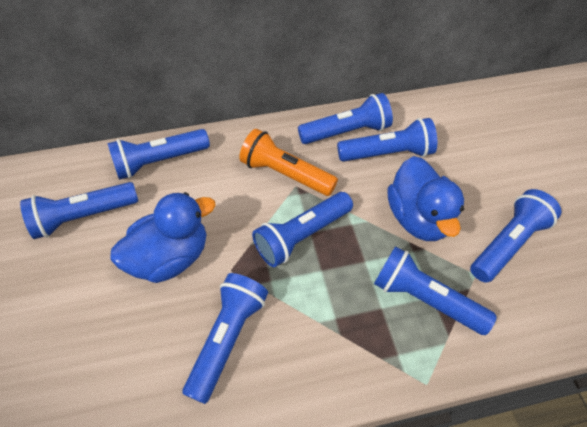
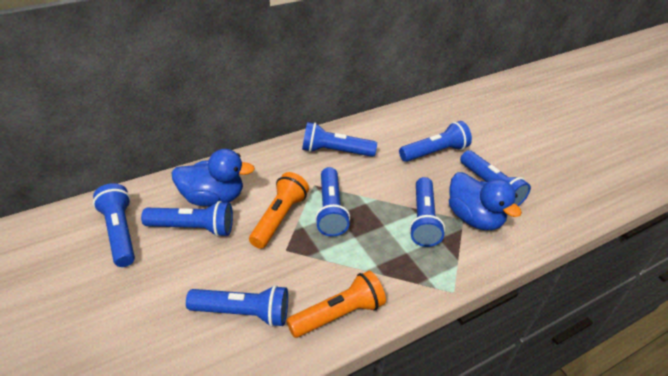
orange flashlight: [239,129,338,196] = 1 -> [249,172,309,249] [287,271,386,338] = 2

